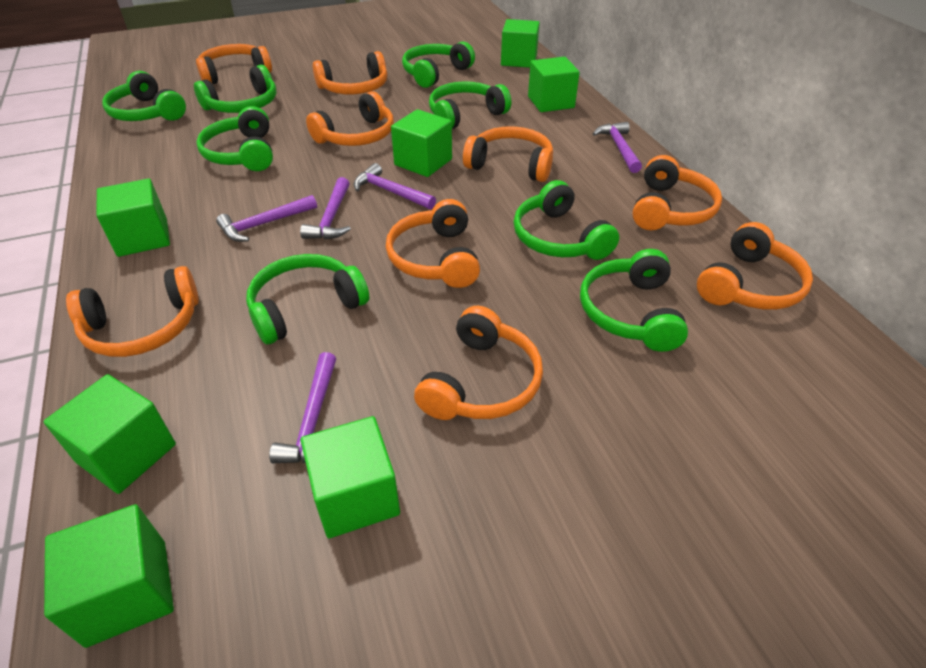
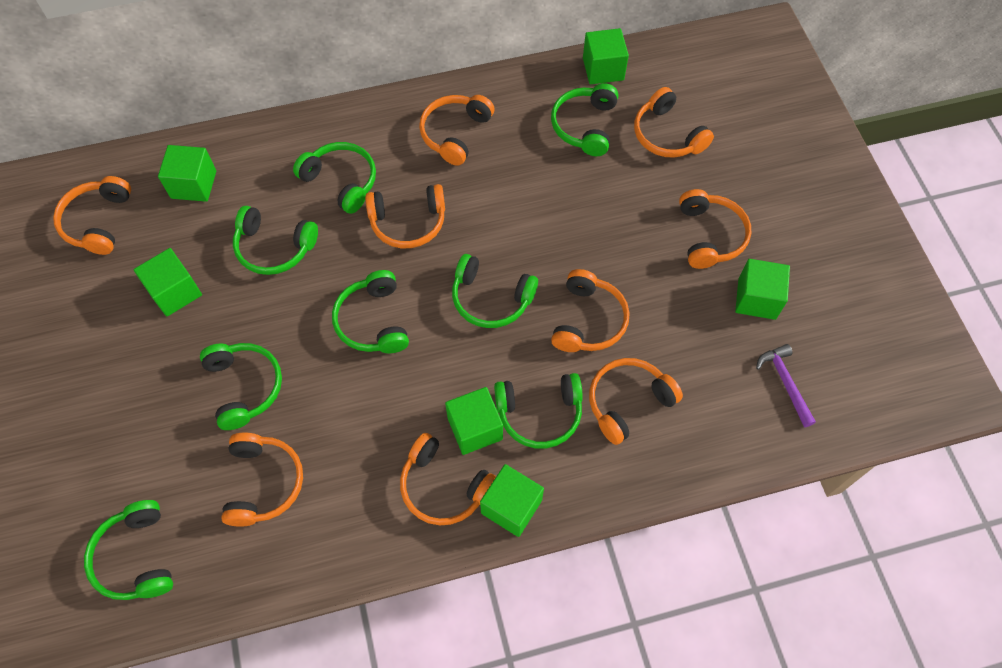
green cube: [43,374,176,494] [44,504,174,648] [96,179,170,257] [300,416,400,538] [391,109,452,177] [501,19,540,68] [528,57,580,112] = 7 -> [134,248,202,316] [158,145,216,202] [445,387,503,455] [480,464,544,537] [583,28,629,84] [735,259,790,320] = 6
purple hammer: [216,195,317,242] [269,352,336,463] [300,177,351,240] [354,163,436,209] [593,122,642,173] = 5 -> [756,344,816,427] = 1

